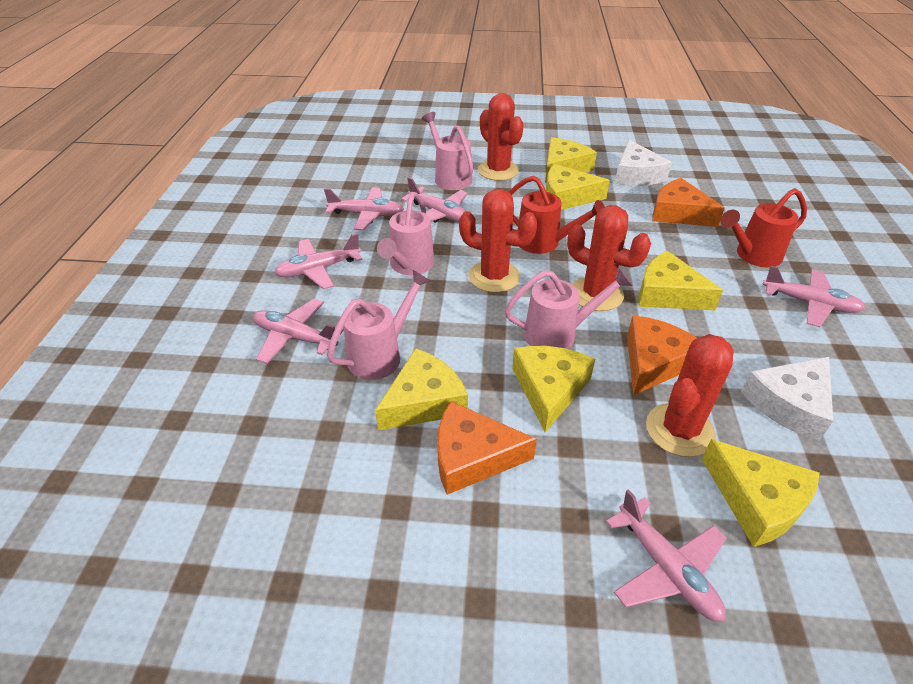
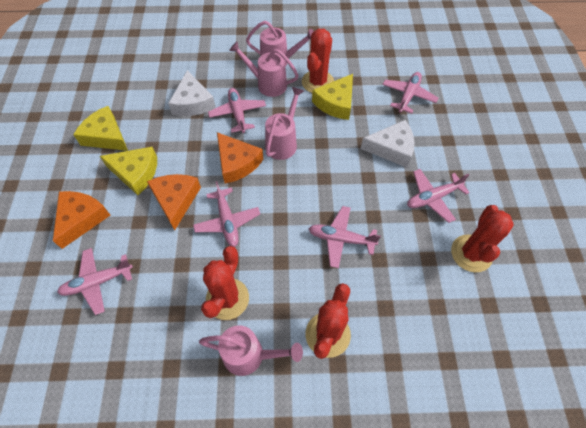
red watering can: [509,175,605,254] [720,188,807,267] = 2 -> none = 0
yellow cheese: [375,348,468,430] [512,346,595,432] [545,137,597,183] [546,164,610,210] [638,251,723,310] [702,439,820,547] = 6 -> [73,106,128,151] [100,147,157,195] [312,74,353,120] = 3

